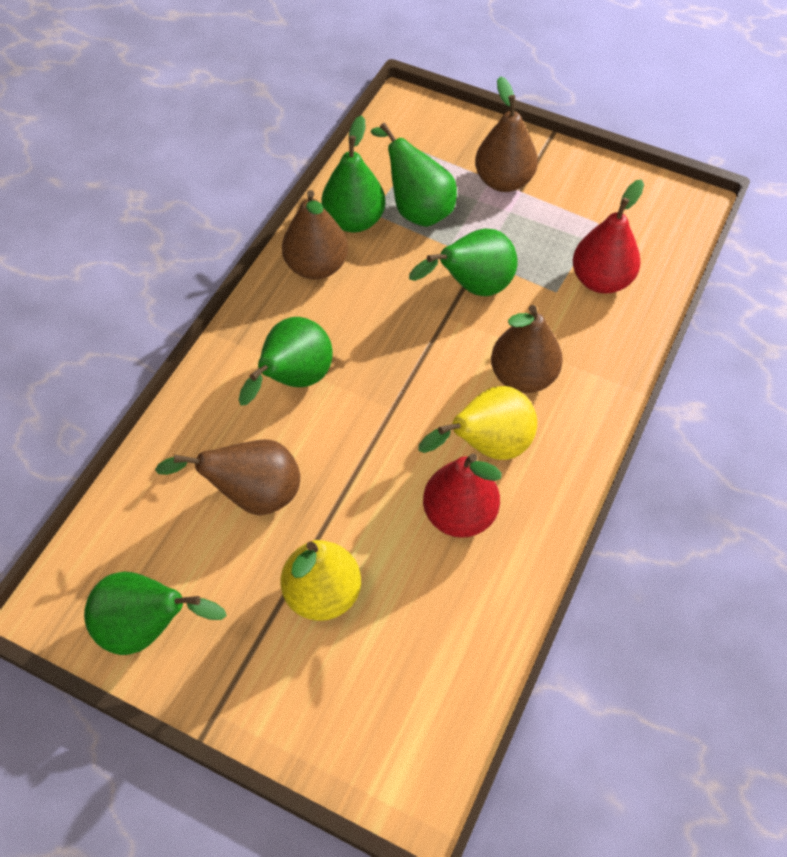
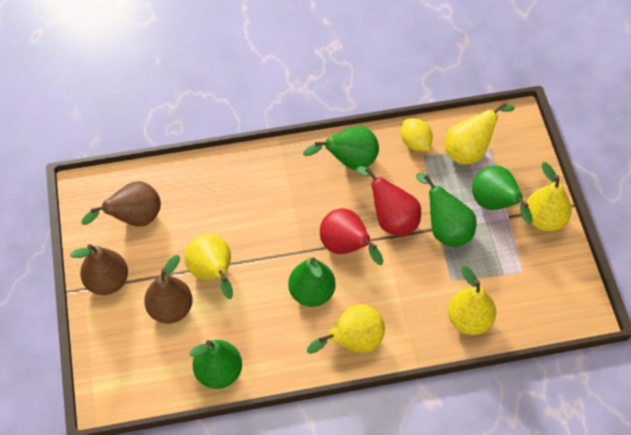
brown pear: [155,439,300,515] [282,190,348,279] [475,76,538,192] [491,305,563,393] = 4 -> [70,244,128,295] [81,181,161,227] [144,255,193,324] = 3
yellow lemon: none = 0 -> [401,118,433,151] = 1
yellow pear: [281,540,361,621] [418,386,537,460] = 2 -> [185,234,233,299] [307,304,385,354] [445,102,515,165] [448,266,496,335] [527,162,572,231] = 5

